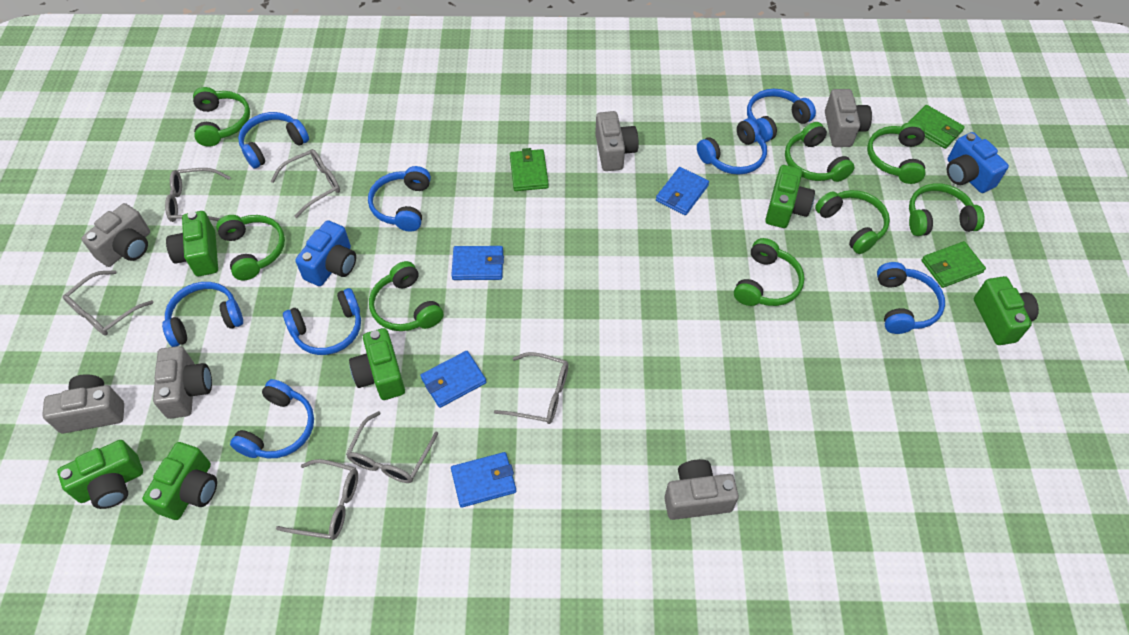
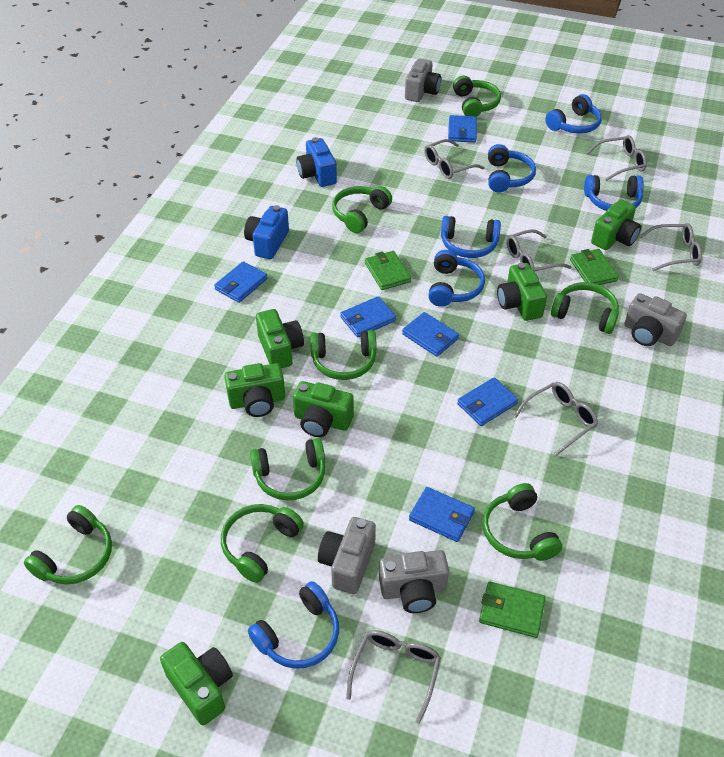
blue headphones: [162,282,243,347] [230,379,314,459] [238,112,309,169] [283,288,361,355] [368,166,431,232] [697,118,767,175] [747,89,816,142] [877,262,945,334] = 8 -> [248,581,339,669] [428,250,485,307] [441,216,501,258] [488,144,536,193] [545,94,602,134] [584,175,644,211] = 6
blue wallet: [420,351,486,408] [451,246,504,280] [451,452,516,508] [656,167,709,215] = 4 -> [214,261,268,303] [340,296,396,337] [402,312,459,357] [409,487,475,542] [448,115,477,143] [457,377,518,426] = 6
grey camera: [42,374,124,433] [81,203,150,267] [153,346,212,419] [595,111,639,171] [664,459,739,520] [825,89,872,147] = 6 -> [318,517,376,594] [379,550,449,613] [405,59,441,102] [624,293,687,346] = 4

